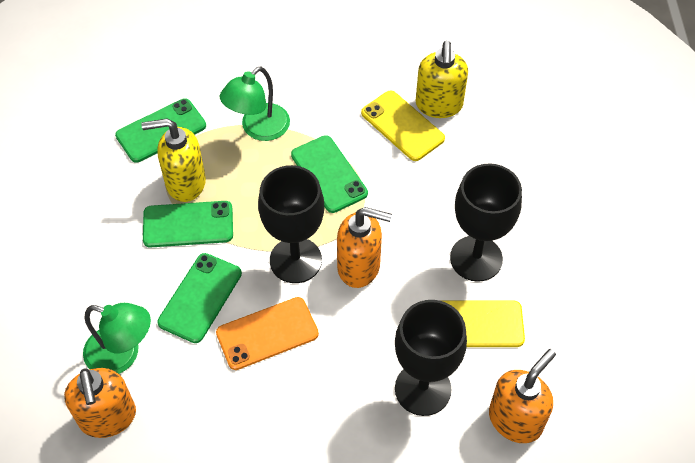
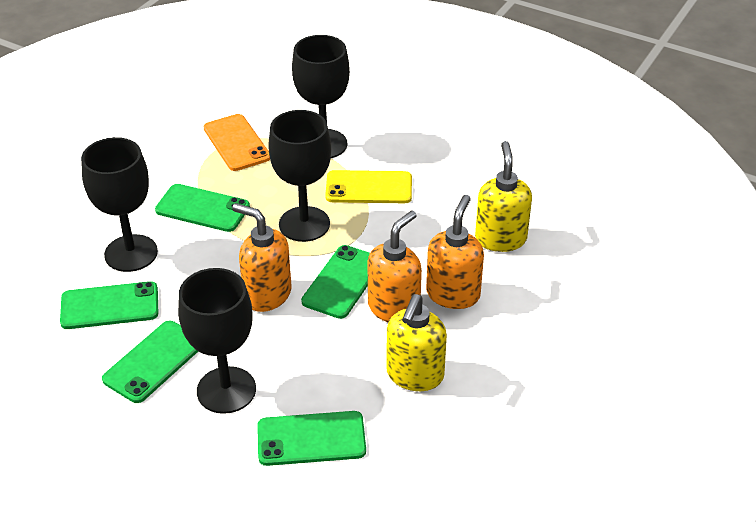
black goblet: [258,165,324,283] [395,300,467,416] [450,163,522,282] = 3 -> [81,137,158,272] [178,268,256,414] [268,110,331,242] [292,35,350,158] = 4
green lamp: [83,303,151,374] [220,66,290,141] = 2 -> none = 0
green phone: [115,98,206,163] [143,201,233,248] [157,253,242,343] [291,135,368,213] = 4 -> [60,281,158,329] [102,321,198,403] [155,184,250,232] [257,411,366,466] [301,245,370,319] = 5
yellow phone: [361,91,445,161] [439,300,525,347] = 2 -> [325,170,412,203] = 1

